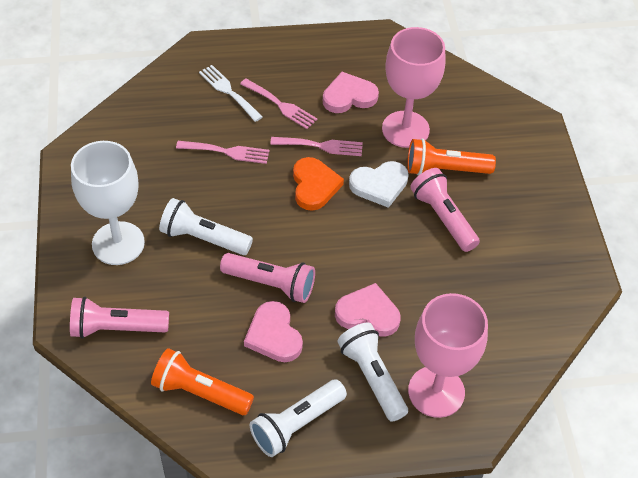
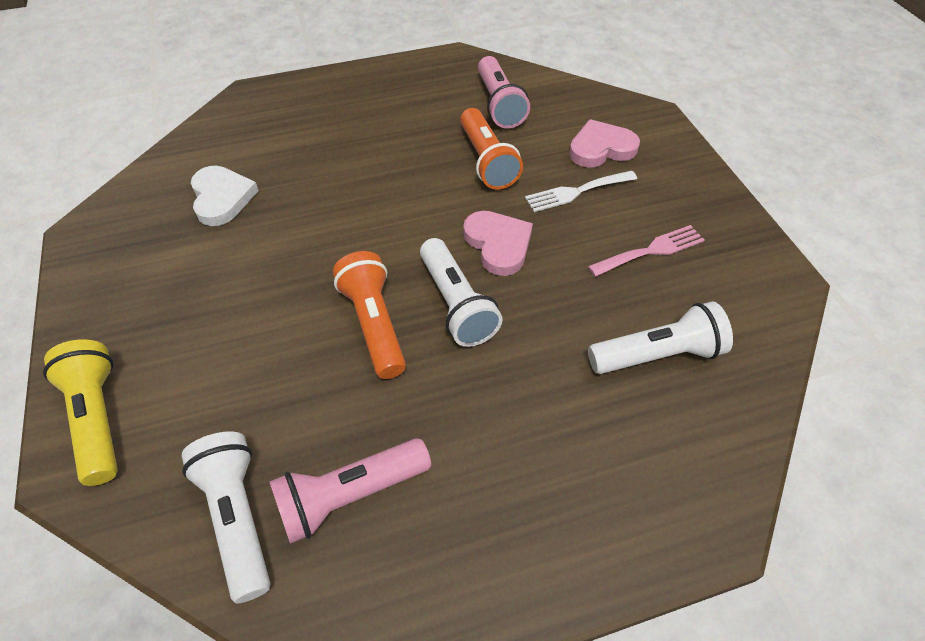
orange heart: [293,157,344,211] = 1 -> none = 0
pink flashlight: [70,297,169,339] [220,253,315,303] [410,168,480,252] = 3 -> [269,438,431,544] [478,56,530,128] = 2
pink fork: [176,141,269,164] [240,79,317,129] [270,137,363,156] = 3 -> [588,225,705,277] = 1
pink goblet: [382,27,446,148] [408,293,488,418] = 2 -> none = 0
pink heart: [244,301,303,362] [323,72,379,113] [335,283,400,337] = 3 -> [463,211,533,276] [569,119,640,168] = 2
white goblet: [71,141,145,265] = 1 -> none = 0
yellow flashlight: none = 0 -> [43,339,118,486] = 1

